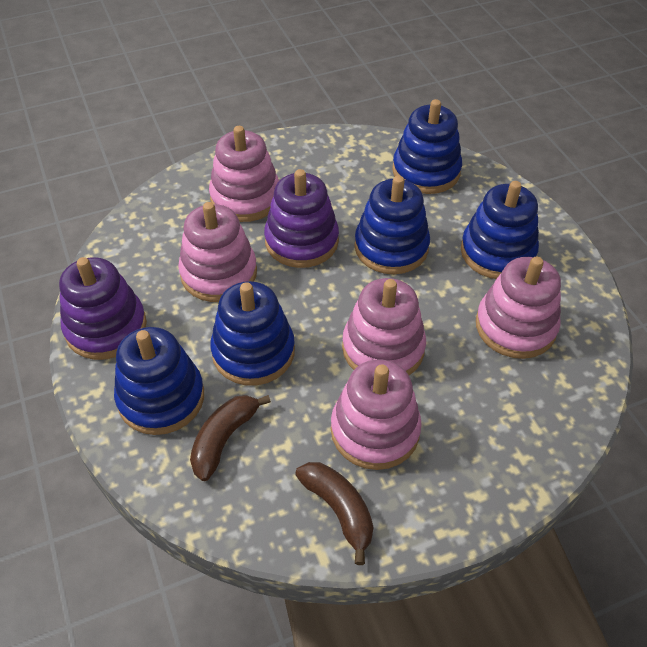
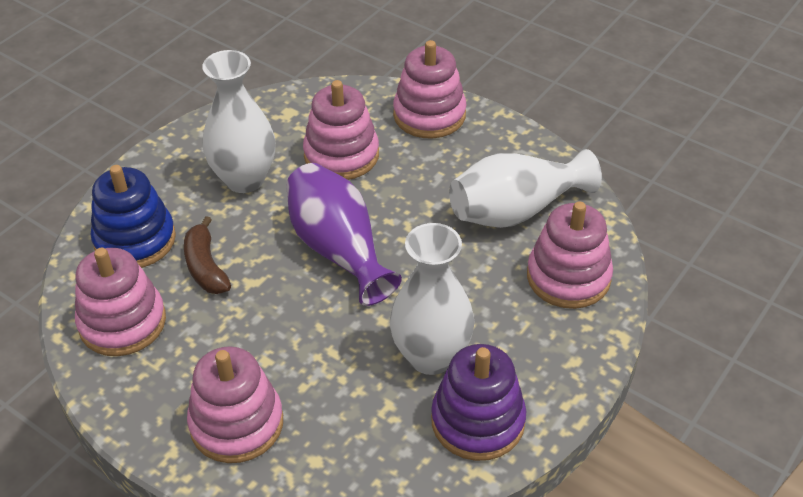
blue stacking toy: [114,327,204,435] [210,281,295,386] [354,176,430,274] [392,99,462,194] [461,181,539,279] = 5 -> [91,165,176,268] = 1
brown banana: [190,395,271,481] [295,462,373,565] = 2 -> [184,216,231,294] = 1
purple stacking toy: [59,257,147,360] [264,169,339,268] = 2 -> [431,344,526,461] = 1
purple vase: none = 0 -> [286,163,402,306] = 1
white vase: none = 0 -> [202,50,275,193] [390,223,474,375] [449,149,602,228] = 3

